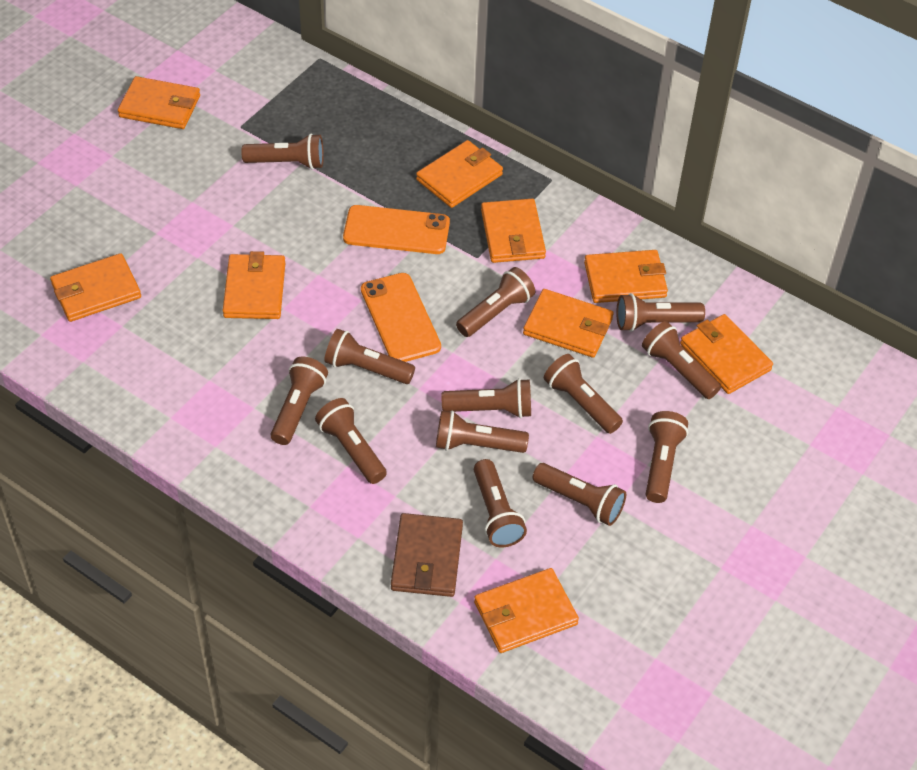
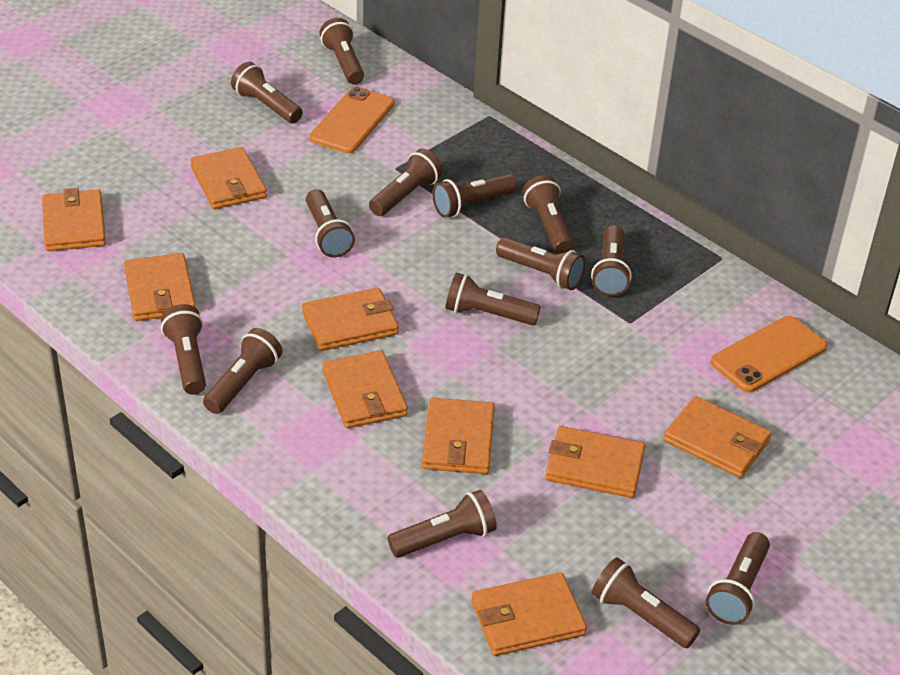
brown flashlight: [241,134,324,169] [271,356,328,445] [315,398,387,484] [324,329,415,384] [436,411,529,453] [442,378,531,418] [456,267,535,337] [474,459,527,547] [533,463,626,526] [544,354,623,434] [616,293,705,332] [642,321,721,399] [646,411,688,503] = 13 -> [161,304,206,395] [203,328,282,414] [231,62,302,123] [306,189,355,258] [320,18,364,85] [369,149,443,216] [388,490,497,558] [432,174,517,218] [445,273,541,325] [496,237,586,290] [523,175,573,254] [591,225,632,297] [592,557,700,648] [705,532,770,625] = 14
brown wallet: [391,513,463,597] = 1 -> none = 0

